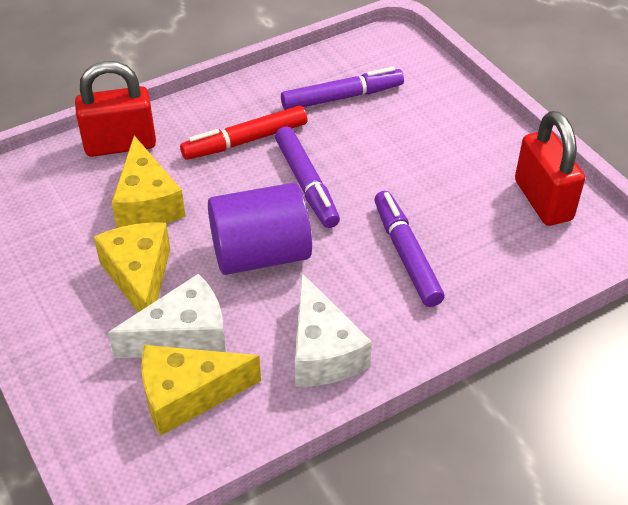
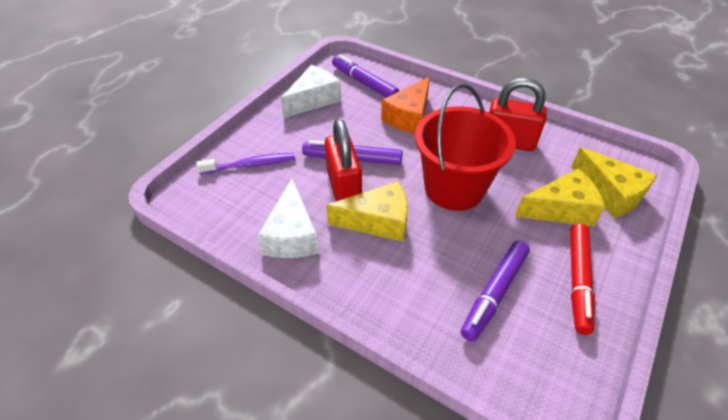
orange cheese: none = 0 -> [381,77,430,134] = 1
purple cylinder: [208,183,312,275] = 1 -> none = 0
purple toothbrush: none = 0 -> [196,153,295,174] = 1
red bucket: none = 0 -> [415,83,516,211] = 1

